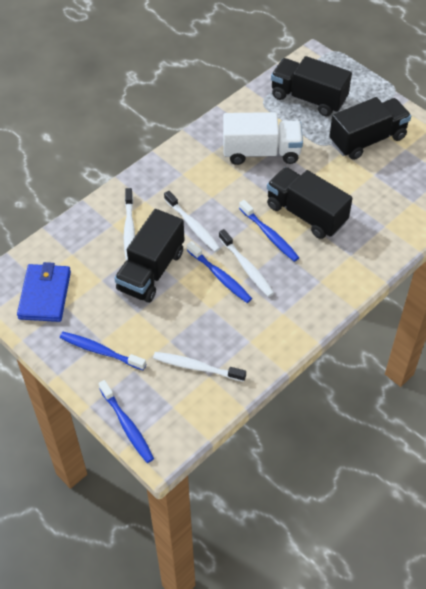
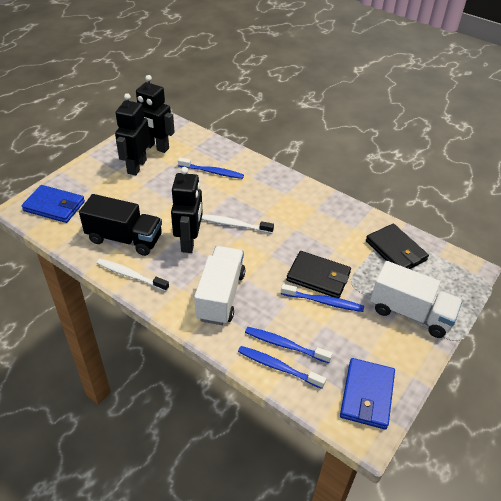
black robot: none = 0 -> [115,93,150,175] [136,75,175,153] [171,167,203,253] = 3
black truck: [114,209,185,303] [267,167,352,239] [271,56,352,116] [329,97,411,160] = 4 -> [79,194,162,256] = 1
black wallet: none = 0 -> [286,251,351,298] [366,224,429,269] = 2
blue wallet: [17,262,71,322] = 1 -> [21,185,85,223] [340,358,395,429] = 2
white toothbrush: [124,188,135,261] [153,352,246,382] [164,191,220,252] [219,229,274,297] = 4 -> [97,259,169,291] [201,214,274,233] = 2
white truck: [223,112,303,165] = 1 -> [194,246,245,325] [370,261,463,338] = 2

